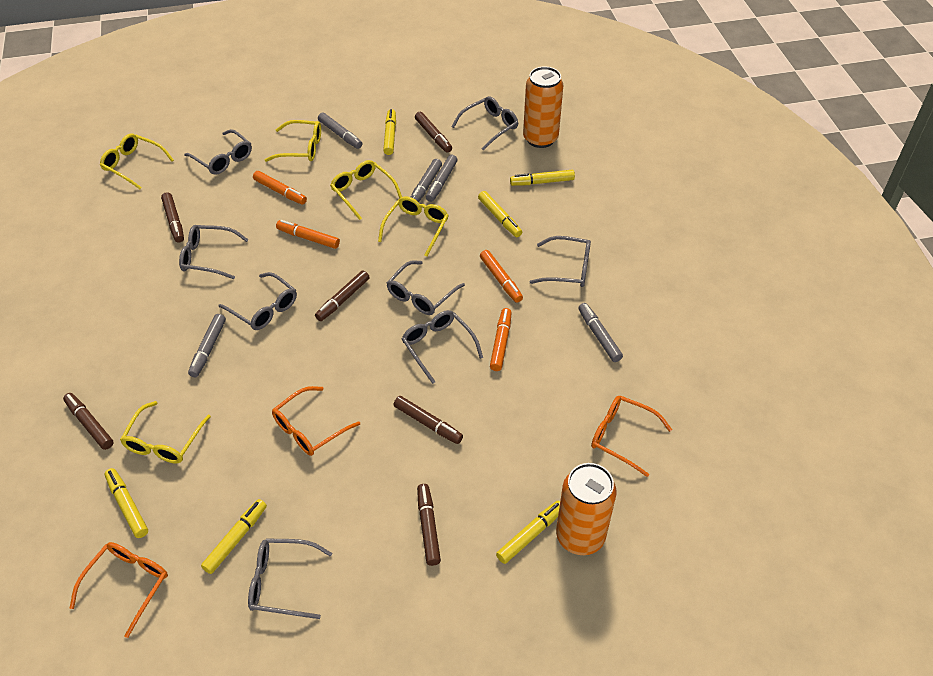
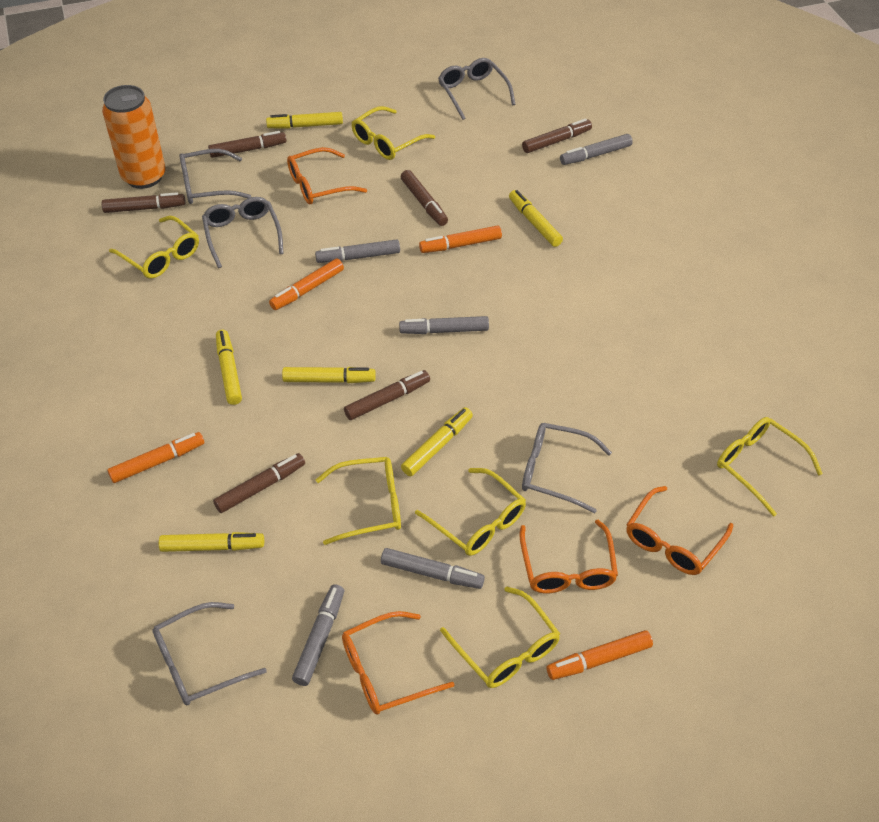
grey glasses: [179,225,249,279] [184,129,252,175] [219,272,297,330] [248,538,332,619] [387,260,465,315] [402,310,483,384] [451,96,518,151] [529,236,591,287] = 8 -> [152,602,267,705] [179,149,251,204] [202,197,284,268] [438,58,516,120] [522,423,612,513] = 5
orange can: [523,67,564,148] [556,463,616,555] = 2 -> [102,85,165,189] = 1
orange glasses: [69,542,168,638] [272,386,360,456] [591,396,672,477] = 3 -> [287,147,367,204] [342,611,455,715] [519,519,618,593] [626,486,733,575] = 4
yellow glasses: [100,133,174,189] [120,401,211,463] [265,120,321,162] [330,160,402,220] [378,196,449,257] = 5 -> [109,216,199,279] [316,457,401,545] [351,106,435,160] [415,468,526,556] [440,586,560,688] [717,417,823,517] = 6

